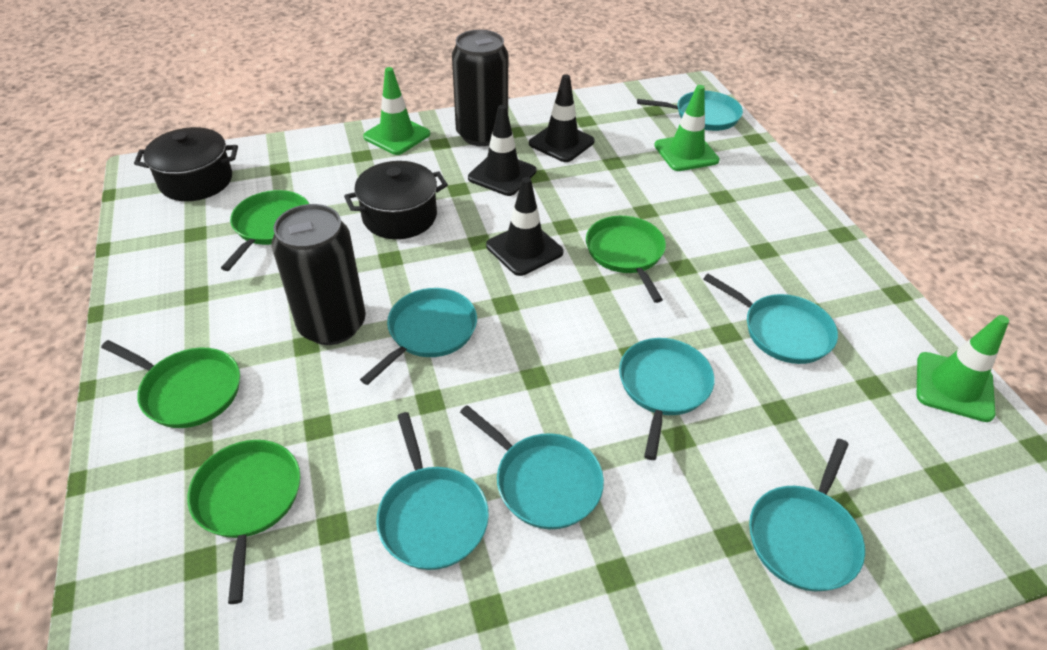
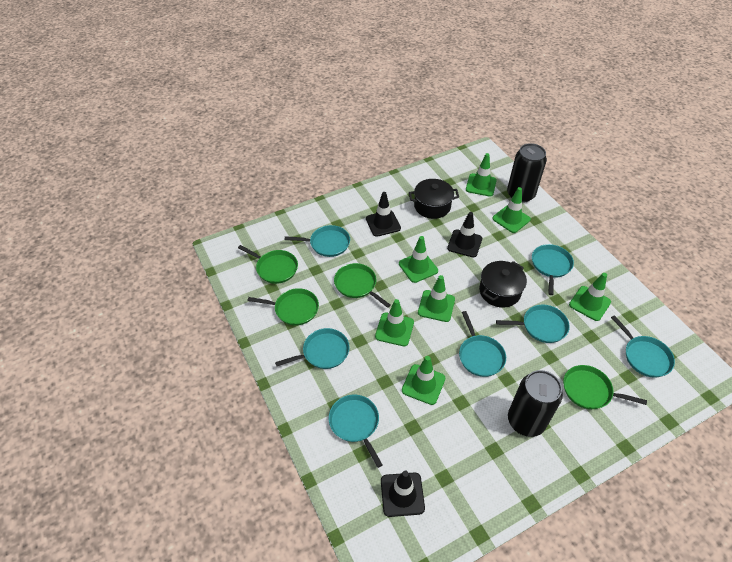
green traffic cone: [363,67,430,155] [654,85,720,171] [917,315,1009,422] = 3 -> [375,299,414,346] [399,236,438,283] [402,356,445,405] [418,275,455,322] [466,153,497,197] [492,187,531,233] [569,273,611,321] = 7

